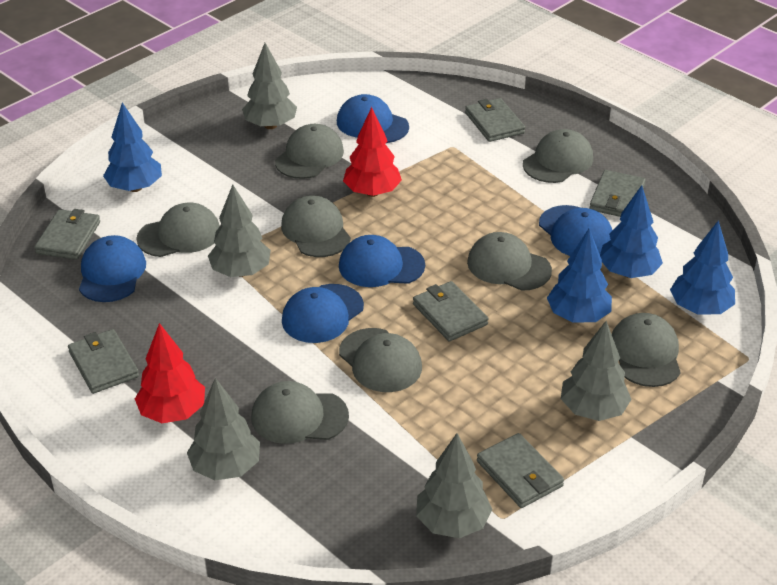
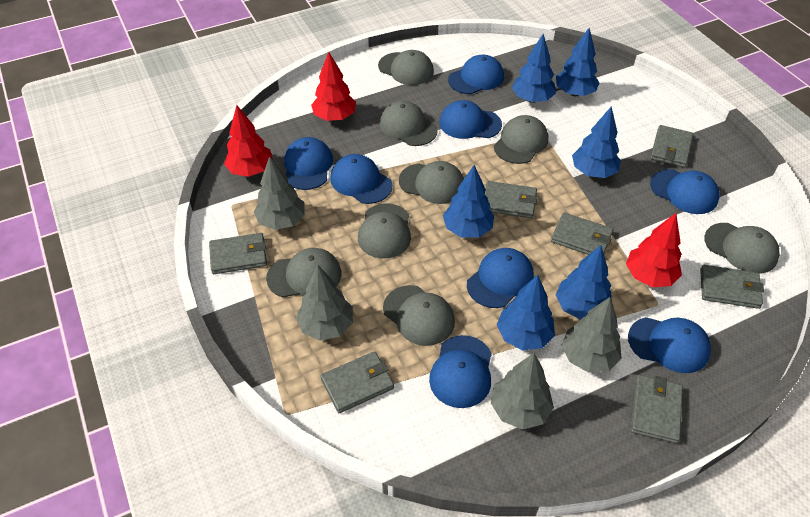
blue cap: [79,235,146,302] [282,284,364,343] [337,94,409,143] [339,235,425,287] [539,205,613,256] = 5 -> [284,137,333,190] [330,154,393,204] [429,335,492,408] [439,100,502,139] [448,55,504,94] [467,248,534,308] [628,317,711,373] [650,169,719,214] = 8
blue tree: [103,103,162,192] [547,228,612,323] [600,185,663,278] [670,220,735,314] = 4 -> [443,165,494,238] [497,275,555,350] [512,34,556,103] [556,28,600,96] [556,245,612,320] [572,107,621,178] = 6
grey tree: [187,378,260,480] [208,185,271,277] [242,43,297,129] [416,433,492,538] [561,321,632,421] = 5 -> [254,156,305,230] [296,265,353,341] [491,353,554,430] [562,297,622,373] = 4
grey wallet: [34,209,100,260] [68,329,139,394] [413,281,488,342] [465,98,525,142] [477,433,564,508] [589,170,646,217] = 6 -> [209,233,267,274] [321,351,394,413] [485,181,537,218] [551,212,613,255] [631,375,683,443] [650,125,693,168] [700,265,764,309] = 7
red tree: [135,323,205,423] [343,107,402,197] = 2 -> [224,105,273,177] [311,52,356,121] [626,213,682,287] = 3

